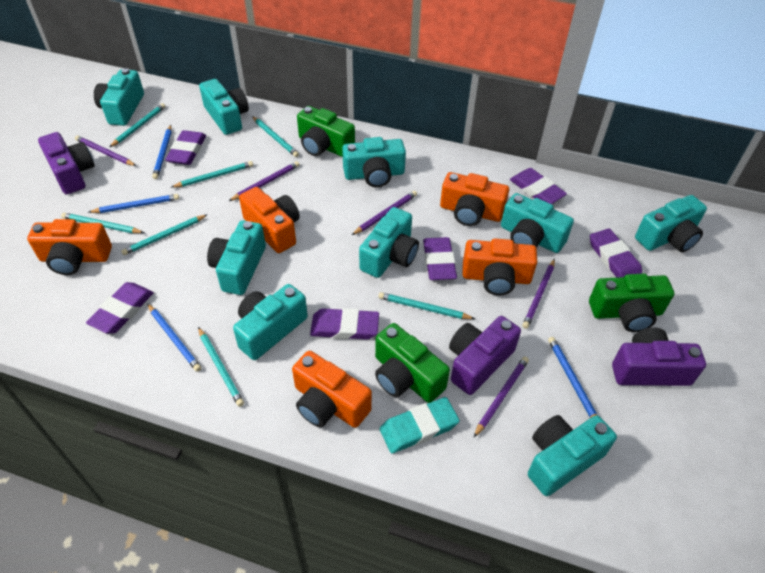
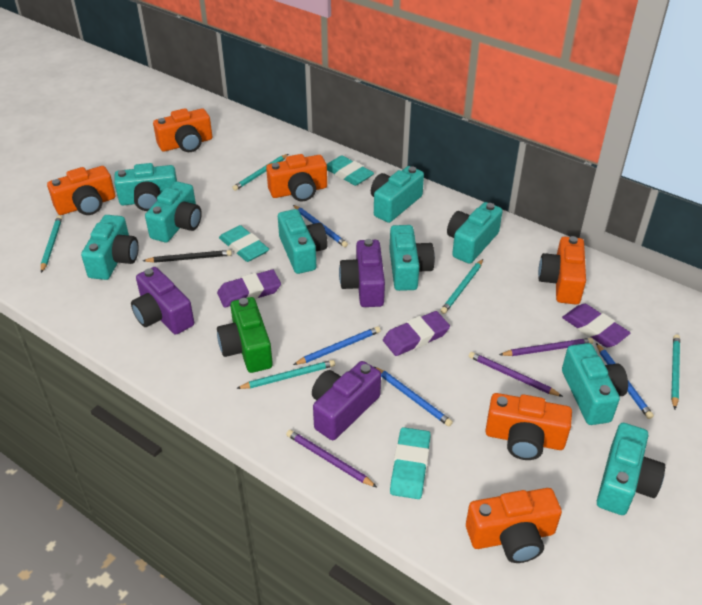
black pencil: none = 0 -> [143,250,232,263] = 1
green camera: [297,106,355,157] [375,323,450,403] [589,274,674,332] = 3 -> [217,297,273,373] = 1
orange camera: [27,219,112,275] [239,187,300,253] [292,351,372,428] [440,172,509,226] [462,238,537,295] = 5 -> [47,166,115,215] [153,108,212,152] [266,154,327,202] [466,488,562,563] [485,393,572,460] [538,236,586,305] = 6
purple eraser: [86,282,154,334] [165,130,206,165] [310,308,379,339] [423,237,457,280] [510,168,567,204] [590,228,643,278] = 6 -> [217,269,281,308] [383,311,450,356] [562,304,630,347] = 3
purple pencil: [75,136,136,166] [229,161,300,201] [352,191,417,235] [474,357,529,437] [522,259,555,329] = 5 -> [286,430,377,487] [469,352,563,397] [499,338,594,356] = 3
turquoise eraser: [380,397,460,454] = 1 -> [219,225,269,262] [327,155,374,186] [390,427,431,499] = 3
turquoise pencil: [61,213,144,233] [110,103,165,147] [121,214,208,255] [171,161,253,188] [198,327,244,407] [252,116,299,157] [378,292,475,319] = 7 -> [41,215,62,273] [232,154,288,191] [236,360,335,389] [441,259,483,314] [671,335,680,410] = 5

